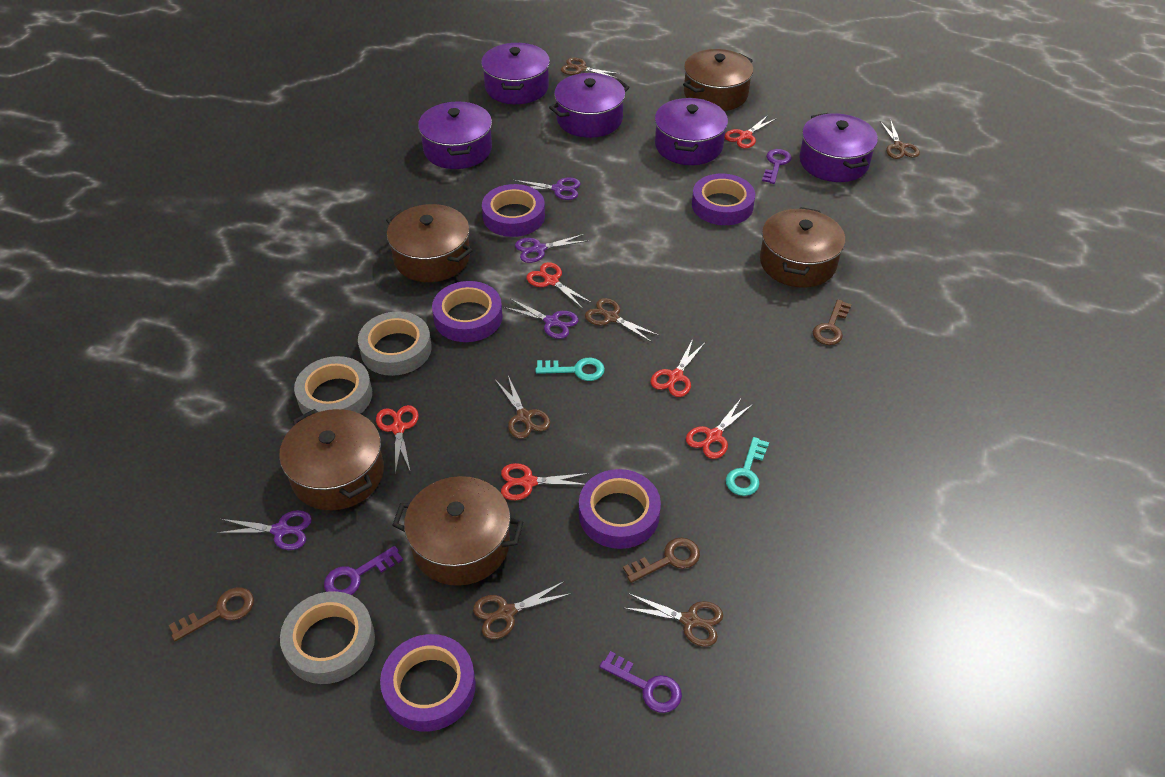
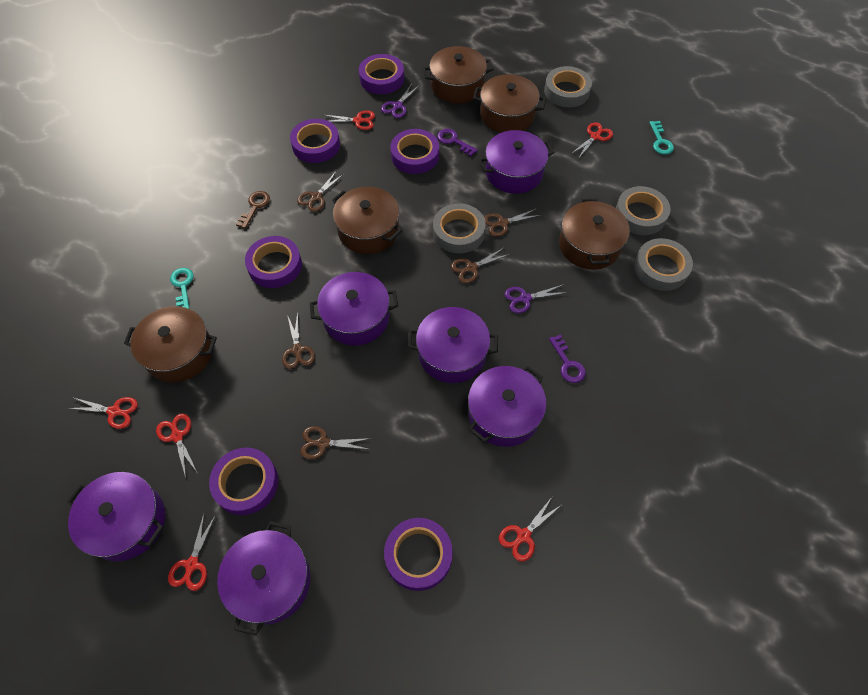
brown key: [169,587,254,641] [623,538,700,583] [813,299,852,345] = 3 -> [236,191,270,229] = 1
brown scissors: [473,581,572,639] [495,376,550,439] [561,58,621,79] [585,298,658,342] [624,593,723,647] [880,119,920,159] = 6 -> [282,312,315,369] [297,172,344,212] [300,426,371,460] [451,248,510,283] [484,209,541,237] = 5
grey tape: [280,591,375,684] [294,356,372,414] [358,311,432,376] = 3 -> [433,203,486,253] [544,66,592,107] [616,186,670,235] [634,238,693,291] = 4
purple key: [324,546,403,595] [599,651,682,713] [762,149,792,184] = 3 -> [437,129,478,156] [549,334,586,383] = 2
purple pot: [418,101,492,169] [481,43,550,104] [549,73,630,138] [655,97,728,165] [800,113,878,182] = 5 -> [67,472,165,561] [217,521,310,635] [310,272,398,346] [408,307,498,383] [468,366,546,447] [478,130,555,194] = 6
purple scissors: [217,510,312,550] [503,299,579,339] [513,178,581,200] [515,234,587,263] = 4 -> [381,84,420,118] [504,284,567,313] = 2
purple tape: [380,634,476,732] [432,281,503,342] [482,184,545,237] [579,469,661,549] [692,174,755,225] = 5 -> [209,448,278,515] [245,236,302,288] [290,119,340,163] [359,54,404,94] [384,518,453,591] [391,129,439,174] = 6

